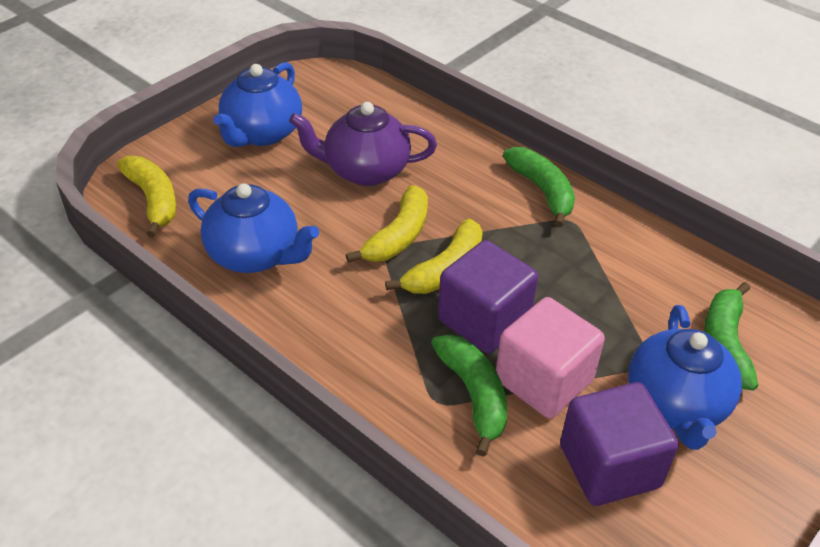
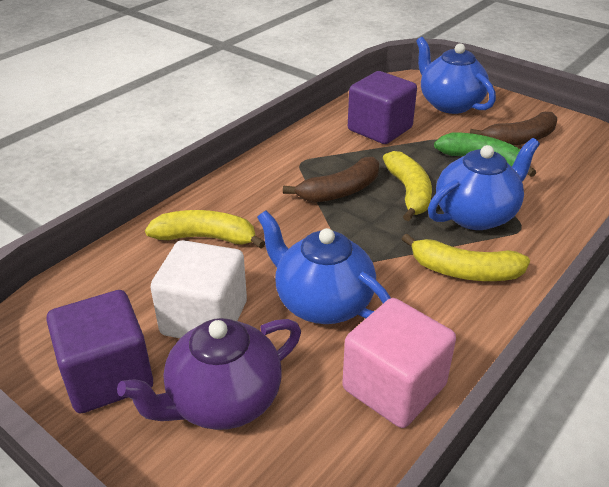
brown banana: none = 0 -> [283,157,379,203] [470,112,557,146] = 2
green banana: [431,334,507,457] [503,147,575,227] [704,282,758,391] = 3 -> [434,132,536,177] = 1
white cube: none = 0 -> [150,240,247,338] = 1

